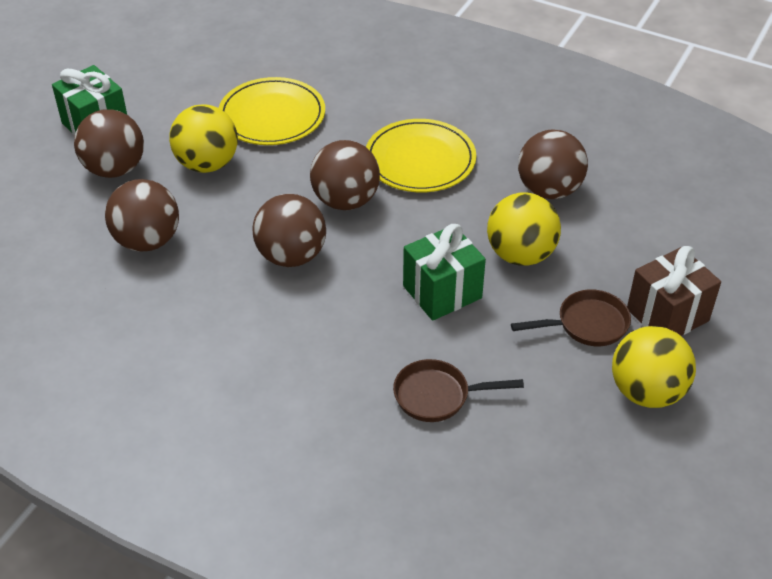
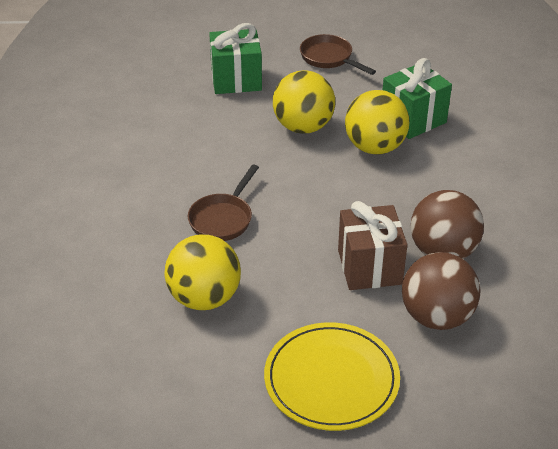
brown ball: [74,109,144,178] [105,179,179,252] [253,194,326,267] [310,140,380,210] [518,130,588,199] = 5 -> [402,252,480,330] [410,190,484,259] = 2
yellow plate: [219,77,325,145] [366,119,476,192] = 2 -> [264,322,400,431] = 1

